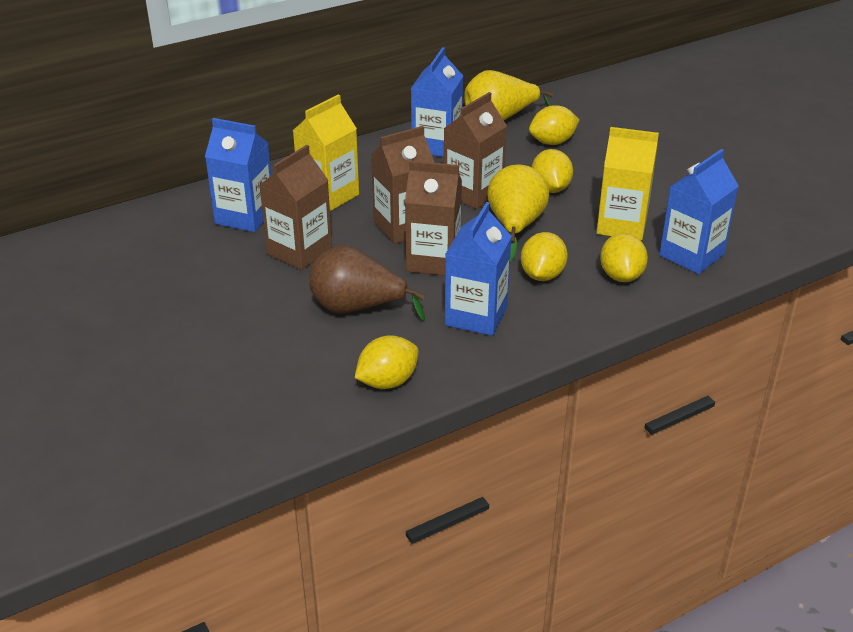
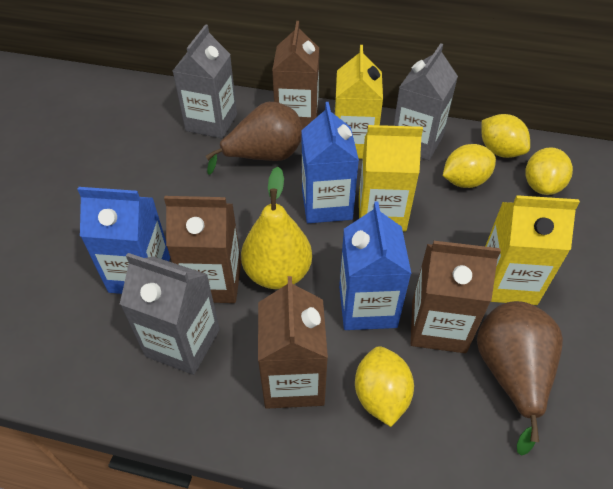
blue carton: [205,118,271,232] [411,47,463,157] [445,202,512,336] [659,149,739,274] = 4 -> [77,187,170,294] [301,102,359,223] [339,201,412,330] = 3
brown pear: [309,245,425,321] = 1 -> [206,102,303,175] [477,301,563,456] = 2
grey carton: none = 0 -> [120,253,220,375] [173,24,237,138] [394,43,458,160] = 3
yellow carton: [293,95,359,211] [597,127,659,240] = 2 -> [335,45,383,159] [359,125,423,231] [485,195,580,305] = 3
yellow lemon: [355,335,419,389] [521,232,568,281] [529,105,580,145] [532,149,573,193] [600,233,648,282] = 5 -> [355,346,414,427] [443,144,496,188] [482,114,530,158] [526,147,573,195] = 4
yellow pear: [465,70,553,120] [487,164,549,262] = 2 -> [241,167,312,289] = 1

